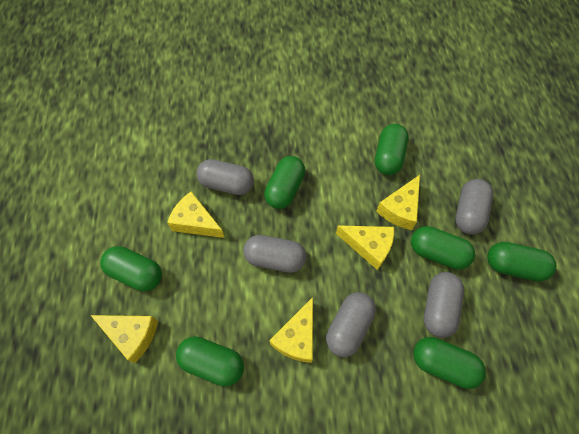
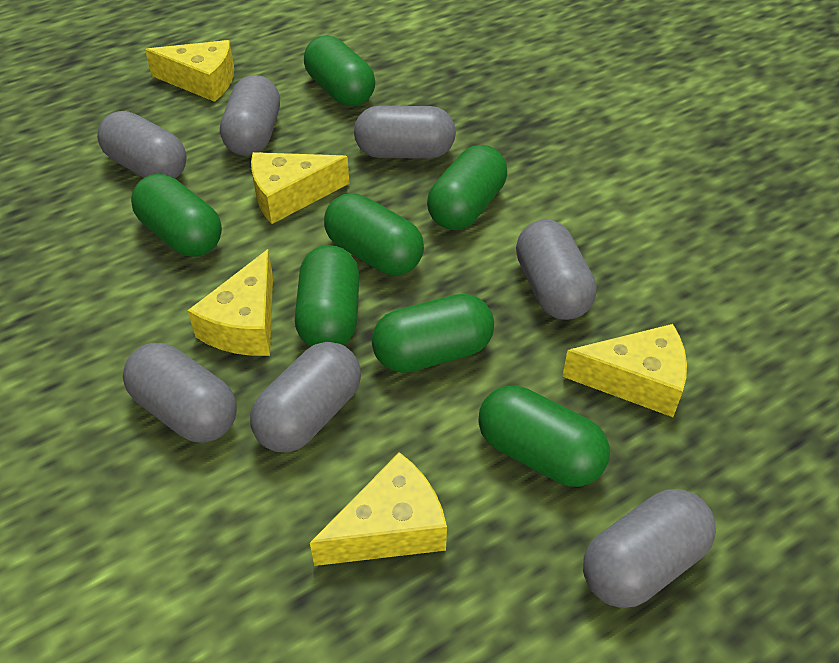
grey capsule: [196,159,254,195] [243,235,306,273] [326,292,376,357] [424,272,464,338] [455,179,493,235] = 5 -> [97,111,187,179] [123,343,237,443] [220,75,280,156] [250,342,361,453] [354,106,456,159] [516,220,597,320] [583,489,716,608] = 7

